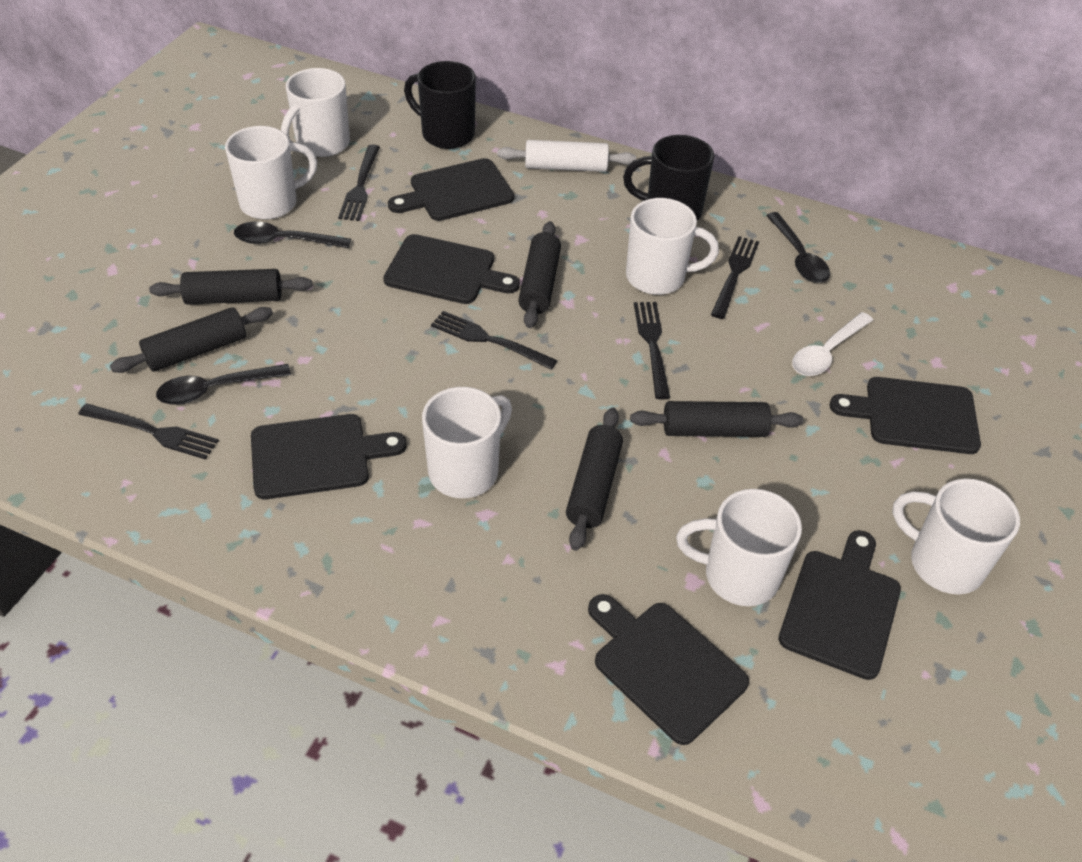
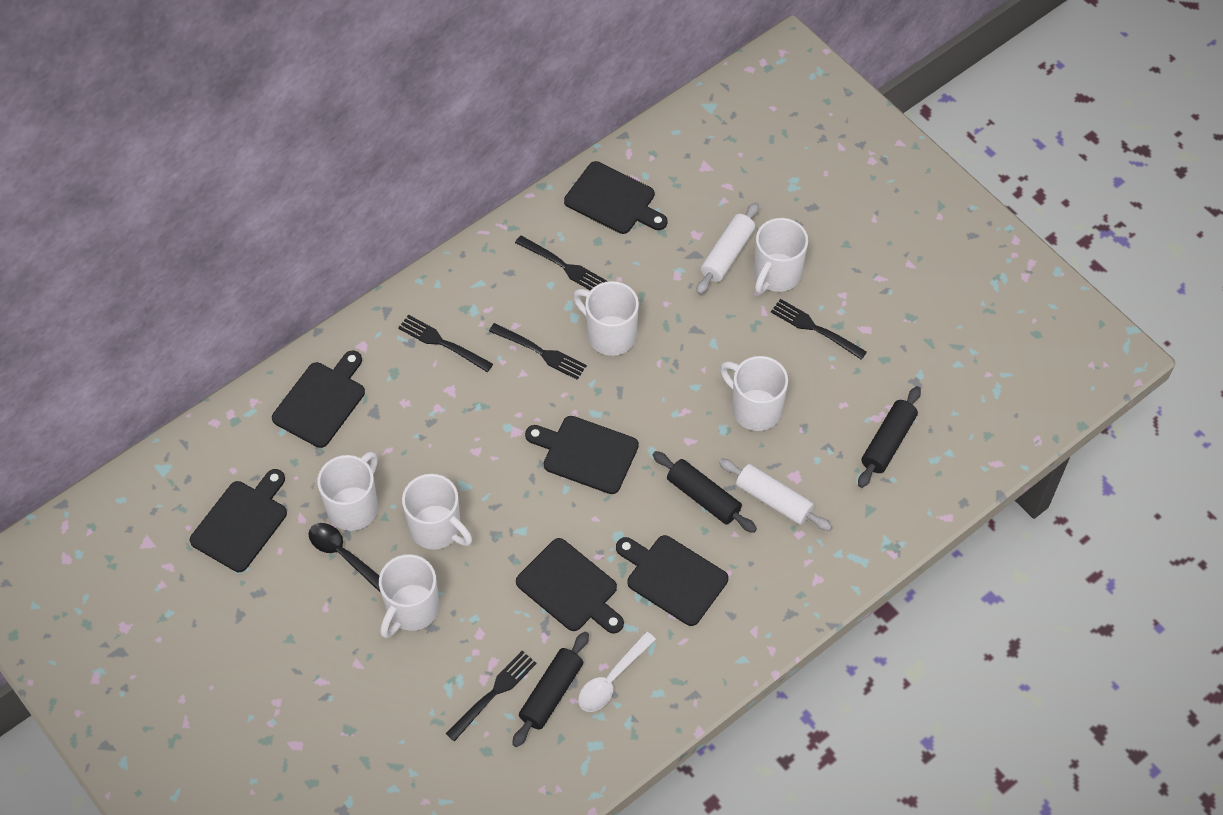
black mug: [404,61,476,149] [623,135,714,221] = 2 -> none = 0
black rolling pin: [110,307,273,373] [149,269,312,305] [518,221,561,328] [566,408,623,551] [630,401,803,437] = 5 -> [512,632,589,747] [653,451,757,533] [858,386,921,488] = 3
black spoon: [156,364,291,405] [234,222,351,249] [766,212,830,283] = 3 -> [308,523,381,593] = 1
white rolling pin: [497,140,636,172] = 1 -> [696,202,759,294] [719,458,832,531] = 2

